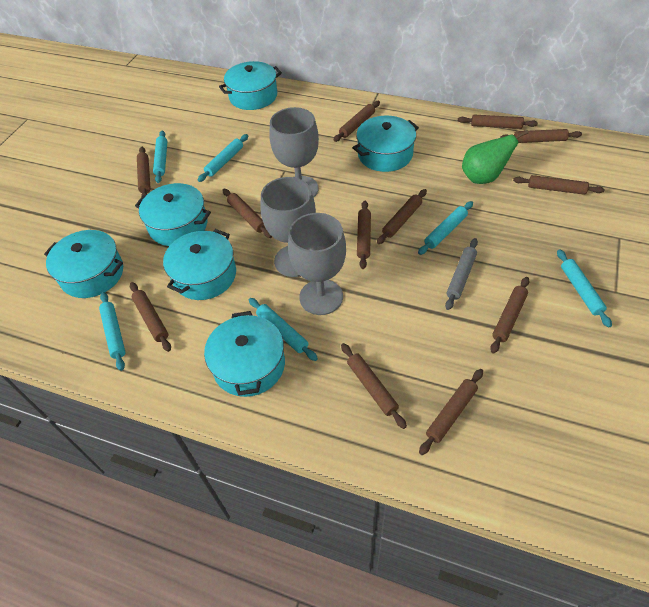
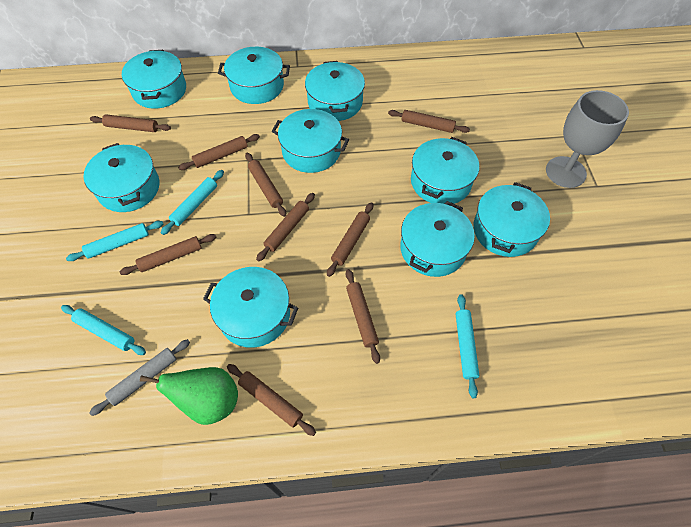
brown rolling pin: [130,282,171,352] [137,147,151,197] [223,189,272,238] [333,101,380,142] [341,343,407,429] [357,201,371,269] [377,189,427,244] [419,369,483,455] [458,115,538,129] [490,277,530,353] [500,129,582,143] [513,175,605,195] = 12 -> [90,114,171,132] [120,234,216,275] [178,134,260,170] [227,364,316,436] [245,153,286,217] [256,193,315,261] [327,202,373,277] [346,269,380,364] [388,110,470,133] = 9
grey goblet: [261,177,316,277] [269,107,319,198] [288,213,346,315] = 3 -> [546,90,629,188] = 1
turquoise pot: [44,230,123,298] [135,183,211,246] [163,229,236,300] [204,311,285,397] [219,61,282,110] [352,116,419,172] = 6 -> [83,143,159,212] [122,50,186,109] [203,267,298,348] [218,47,290,104] [272,109,349,173] [305,61,365,121] [400,201,475,277] [411,137,479,204] [474,182,550,257] = 9
turquoise rolling pin: [99,292,125,371] [153,131,167,183] [198,134,248,182] [249,298,318,361] [418,201,473,255] [557,249,612,327] = 6 -> [61,305,146,355] [66,221,163,261] [161,170,224,235] [456,294,480,398] = 4

